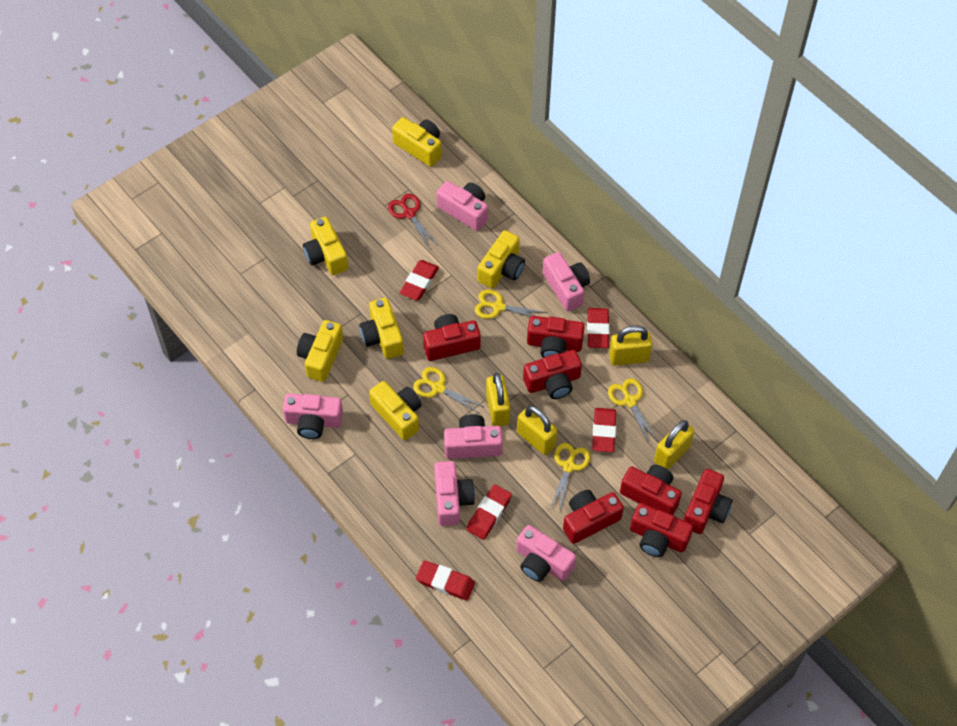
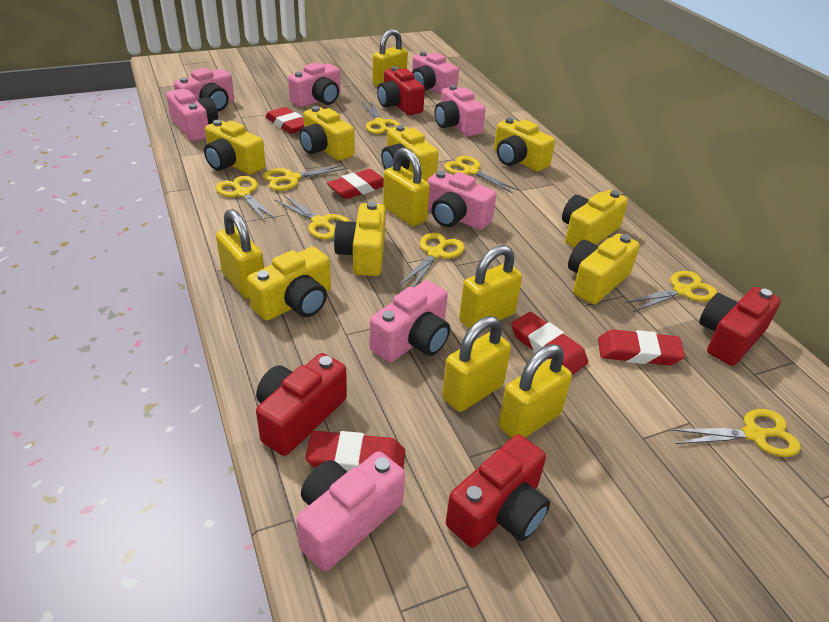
pink camera: [283,393,343,439] [434,461,475,526] [437,181,488,231] [444,414,503,459] [516,525,576,582] [543,252,590,311] = 6 -> [166,89,218,141] [174,68,234,112] [288,62,341,107] [296,451,405,571] [369,280,450,363] [412,51,459,94] [427,171,496,230] [435,85,486,137] = 8
red camera: [423,314,481,361] [523,350,582,399] [527,316,585,358] [563,490,624,544] [620,465,682,515] [630,503,693,557] [684,469,733,534] = 7 -> [256,353,347,456] [377,66,425,115] [446,435,550,548] [699,287,781,366] = 4
red scissors: [388,194,437,249] = 1 -> none = 0
yellow camera: [297,320,343,382] [303,217,348,275] [359,298,404,359] [369,381,422,440] [392,117,442,167] [478,230,525,288] = 6 -> [204,120,266,174] [247,247,331,321] [299,106,355,161] [334,202,386,276] [381,125,439,182] [494,118,555,171] [562,190,628,248] [568,233,640,304] = 8
yellow padlock: [486,373,510,426] [517,406,558,455] [609,326,652,366] [654,420,695,469] = 4 -> [216,209,264,299] [373,29,408,87] [383,148,430,226] [442,316,511,412] [459,245,522,329] [498,344,572,438] = 6
yellow scissors: [413,367,484,414] [475,289,548,319] [550,443,590,512] [608,378,657,444] = 4 -> [216,176,276,222] [263,164,348,191] [274,194,350,240] [362,100,400,134] [399,233,465,287] [444,156,519,193] [625,271,717,312] [670,409,801,457] = 8

